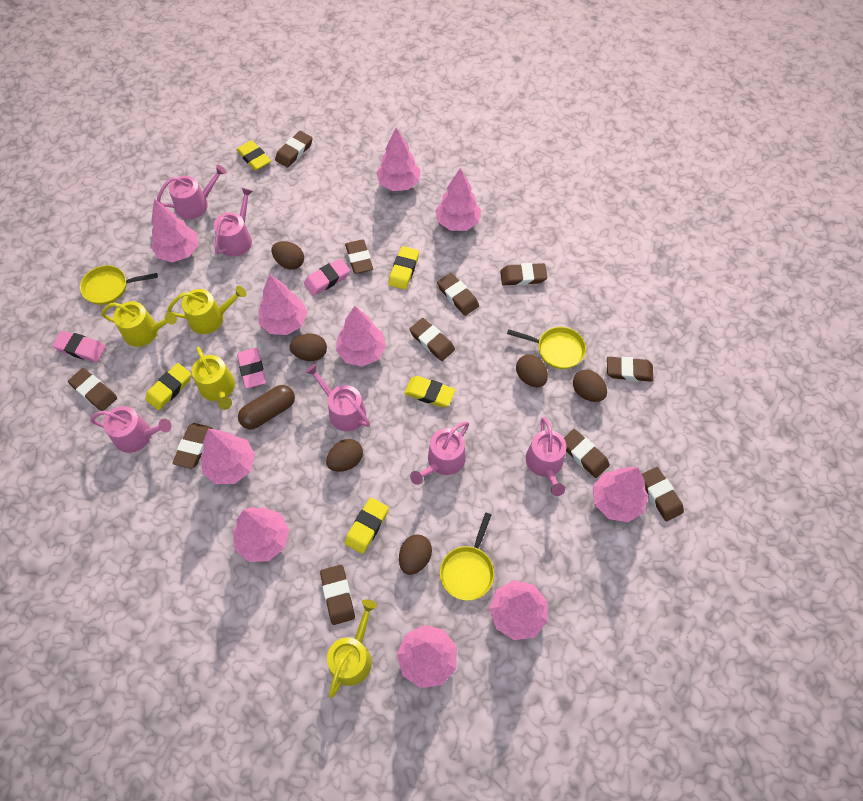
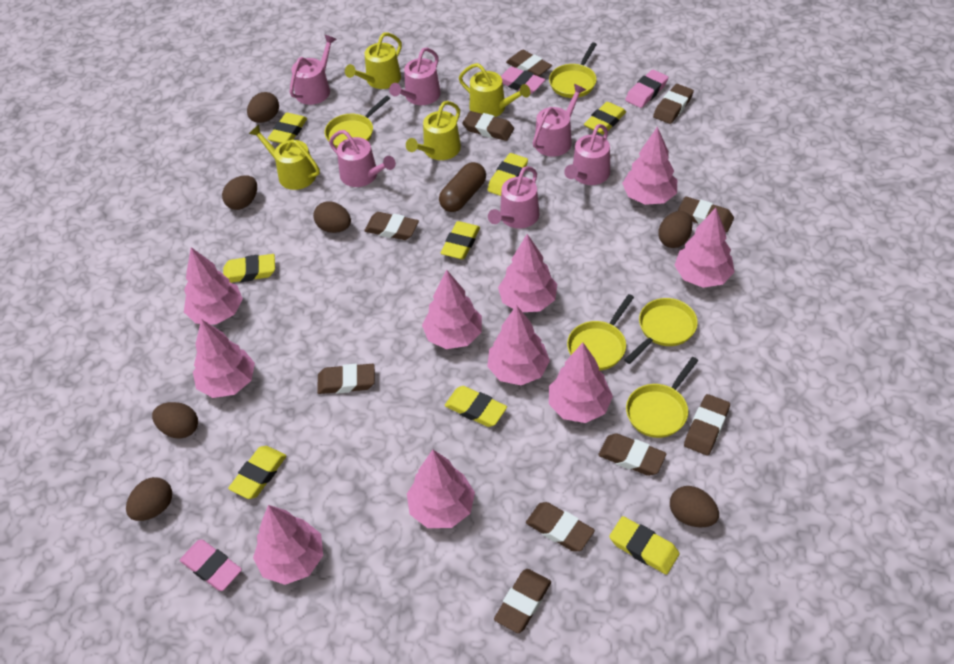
brown egg: [271,241,304,270] [289,334,327,361] [326,439,363,472] [399,534,432,575] [516,354,548,387] [573,370,607,402] = 6 -> [126,477,172,521] [152,402,198,439] [222,175,257,210] [247,92,279,123] [313,201,351,233] [658,211,692,248] [670,486,719,527] = 7
brown eraser: [68,368,117,411] [172,423,212,469] [275,131,313,168] [320,565,355,625] [345,239,373,274] [409,318,455,361] [437,273,479,316] [500,263,547,286] [564,429,610,478] [607,357,653,382] [642,467,684,521] = 11 -> [317,364,375,394] [364,212,419,240] [462,111,514,141] [494,569,551,633] [506,50,552,76] [526,502,595,551] [599,433,667,476] [653,84,694,124] [678,196,734,232] [684,394,730,455] = 10
yellow eraser: [145,363,191,410] [236,140,271,171] [345,498,389,554] [388,246,419,290] [404,376,456,407] = 5 -> [223,254,275,283] [228,446,286,499] [267,113,307,143] [441,221,480,260] [445,386,507,427] [487,153,528,196] [584,102,626,135] [609,516,680,575] = 8
yellow pan: [80,265,158,305] [440,513,494,601] [507,327,586,369] = 3 -> [325,96,390,148] [549,42,597,98] [567,294,634,370] [624,298,698,364] [626,357,699,438] = 5

